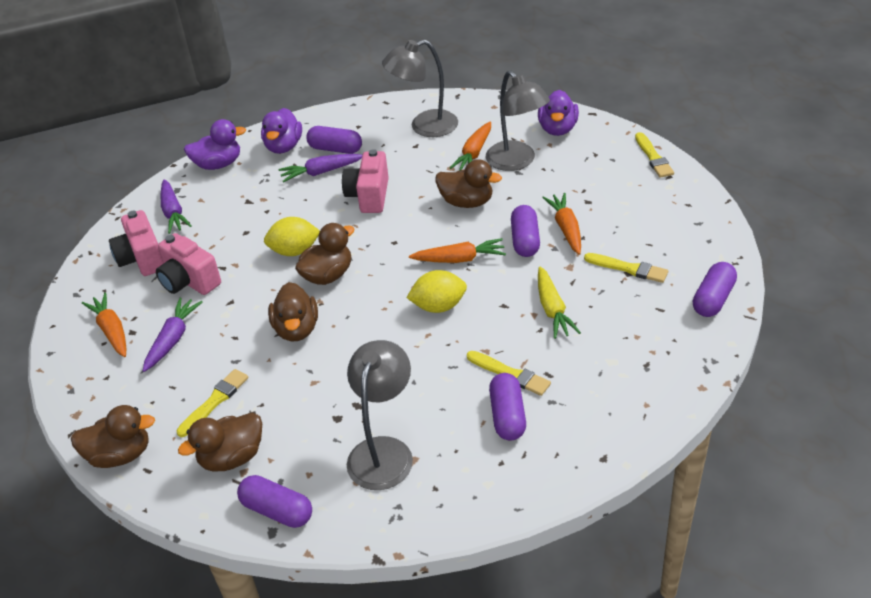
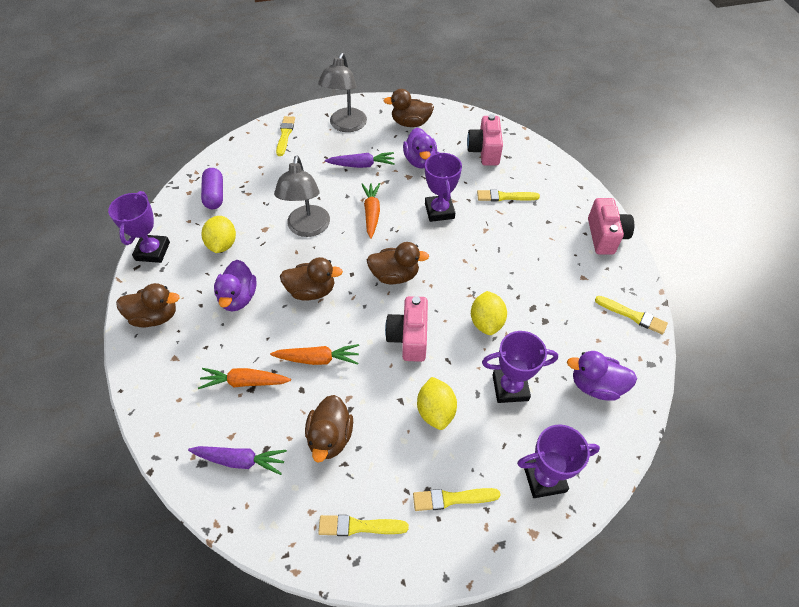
grey lamp: [347,340,413,490] [382,39,458,137] [486,70,550,171] = 3 -> [274,156,330,237] [318,53,367,132] = 2
orange carrot: [82,292,126,357] [409,238,506,263] [450,122,491,170] [542,193,581,254] = 4 -> [198,368,291,389] [270,344,359,365] [362,183,380,239] = 3
purple capsule: [237,475,312,528] [306,126,362,154] [489,373,526,441] [511,205,540,257] [693,262,737,317] = 5 -> [201,168,223,209] = 1
purple carrot: [143,297,203,372] [160,179,192,234] [278,154,362,183] = 3 -> [188,446,287,475] [325,152,395,168] = 2
purple trophy: none = 0 -> [108,191,170,263] [425,152,462,222] [482,331,558,403] [517,424,600,498] = 4
yellow brush: [176,369,248,437] [467,351,551,396] [584,253,668,283] [635,132,674,178] = 4 -> [276,116,295,156] [318,515,409,536] [413,488,500,511] [477,189,540,202] [595,296,668,335] = 5
yellow carrot: [538,266,581,339] = 1 -> none = 0
yellow lemon: [264,217,320,256] [406,270,467,313] = 2 -> [202,216,236,253] [417,377,457,430] [471,291,507,335] = 3

